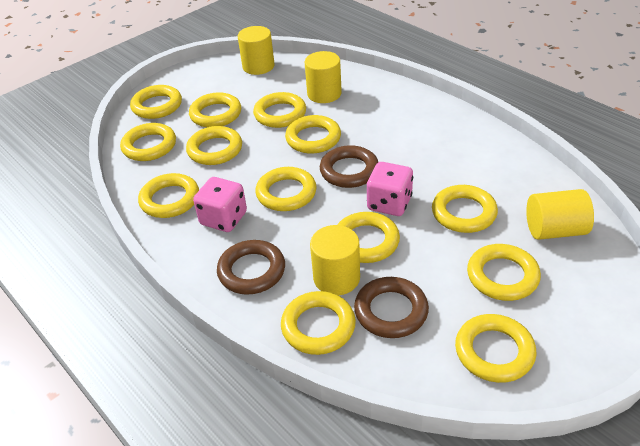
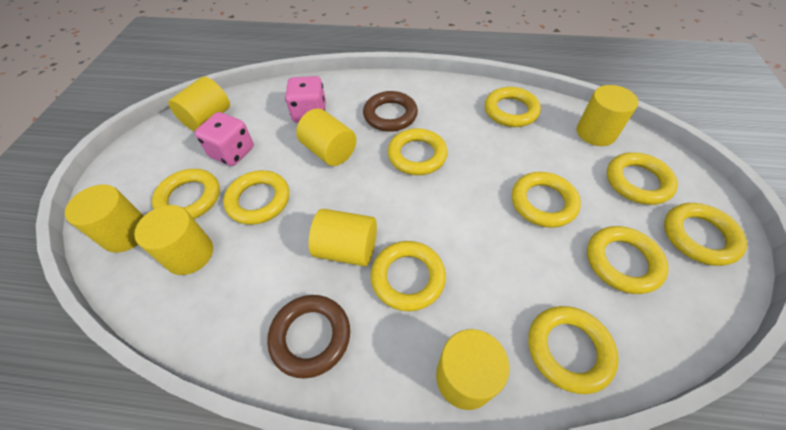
brown ring: [217,240,285,295] [320,145,378,188] [354,277,429,338] = 3 -> [267,295,350,379] [363,91,418,132] = 2
yellow cylinder: [238,26,275,75] [305,51,342,103] [310,225,360,295] [526,189,594,240] = 4 -> [65,185,144,253] [134,205,213,275] [168,77,230,131] [296,109,356,166] [309,209,377,266] [436,329,510,410] [577,85,638,146] = 7
yellow ring: [120,123,176,161] [130,85,182,119] [138,173,199,218] [186,126,242,165] [189,93,241,127] [253,92,306,128] [255,167,316,211] [281,291,356,355] [285,115,341,154] [337,212,400,263] [432,185,498,233] [455,314,536,383] [467,244,541,301] = 13 -> [152,169,220,219] [223,170,289,225] [370,241,446,311] [388,128,448,175] [485,87,541,127] [512,172,581,228] [528,306,619,394] [587,226,669,294] [607,152,678,205] [664,203,747,266] = 10

